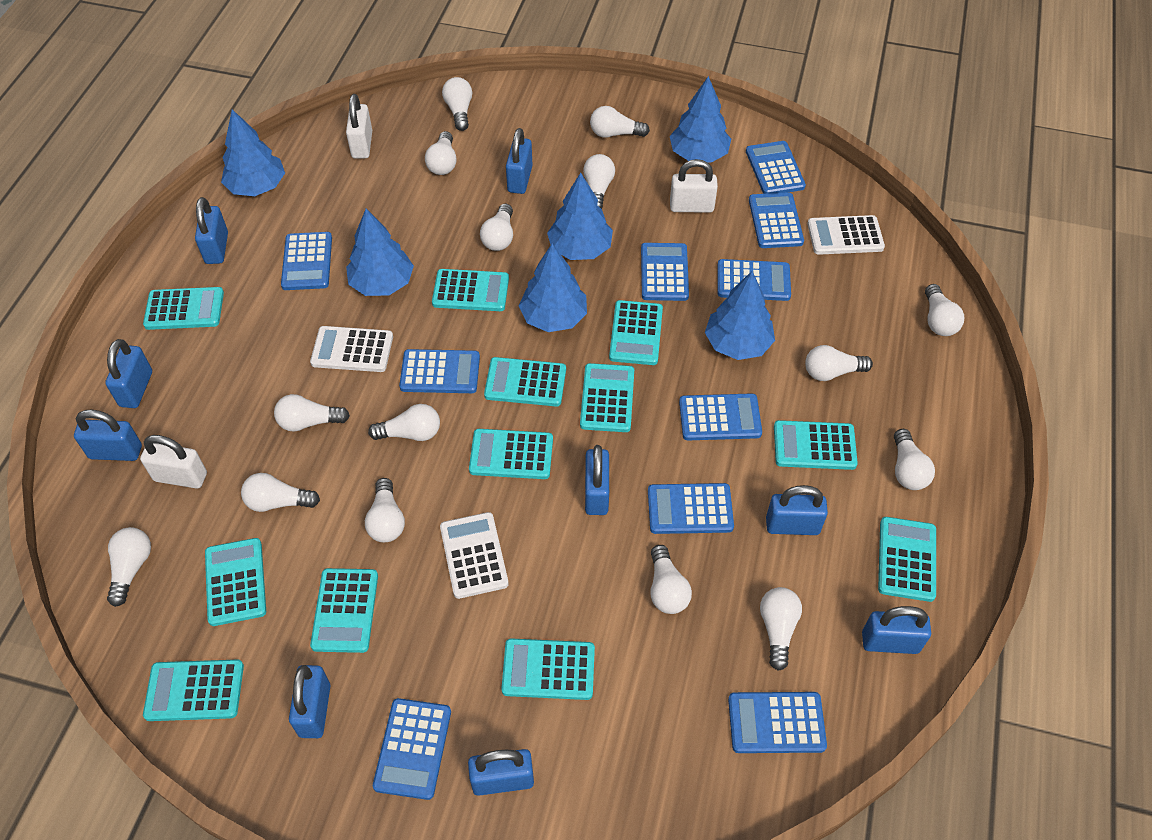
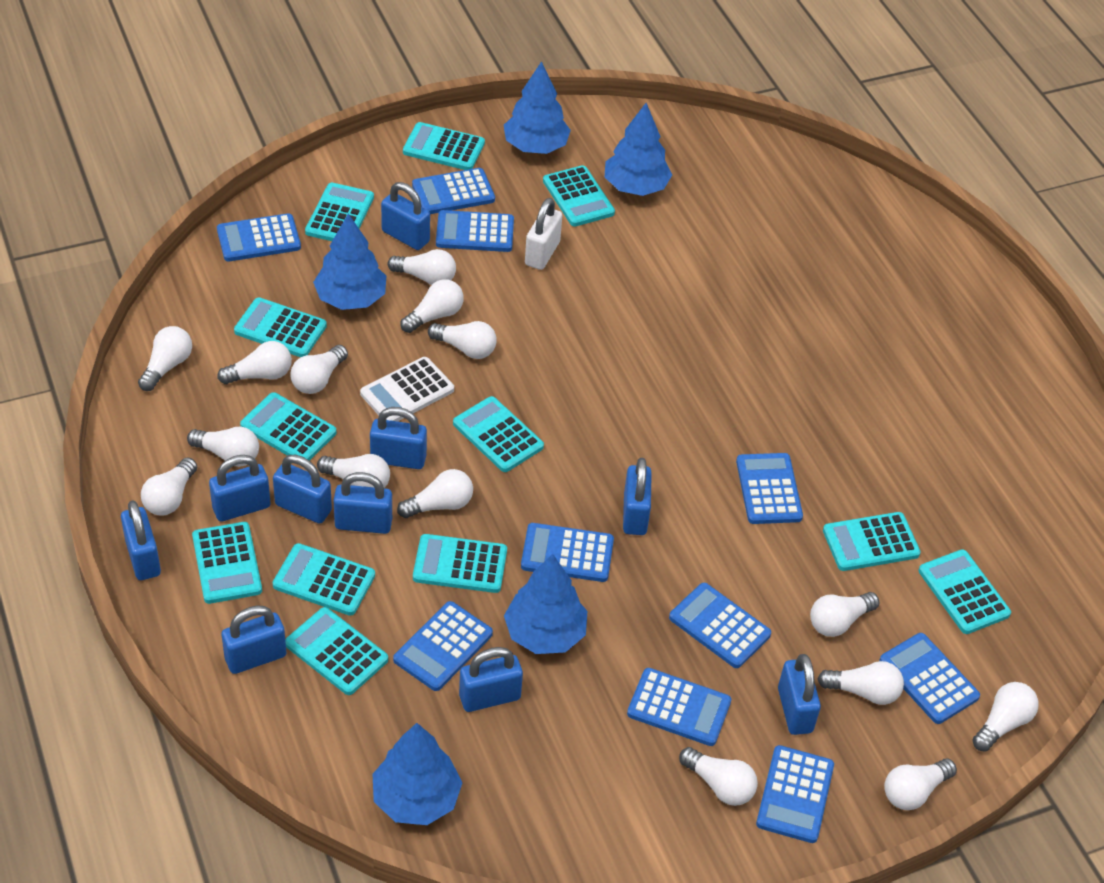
blue padlock: [74,410,142,461] [105,339,152,408] [195,197,228,264] [289,665,330,738] [468,749,534,796] [506,128,533,194] [585,445,609,515] [766,485,828,535] [862,606,931,654] = 9 -> [121,501,161,580] [209,455,270,522] [221,605,286,674] [273,454,332,523] [334,472,392,534] [370,407,427,469] [381,182,430,250] [459,647,523,712] [623,458,652,535] [778,654,821,735] = 10
blue tree: [221,109,285,196] [346,209,414,296] [519,244,587,332] [547,173,613,260] [670,76,731,163] [705,271,775,360] = 6 -> [313,213,386,310] [372,723,462,825] [504,61,571,154] [504,554,587,654] [605,103,672,196] = 5
white calculator: [310,326,393,372] [440,512,509,599] [807,215,885,255] = 3 -> [360,357,454,422] = 1
white padlock: [140,435,207,489] [346,94,372,159] [670,159,718,213] = 3 -> [525,198,562,270] = 1

